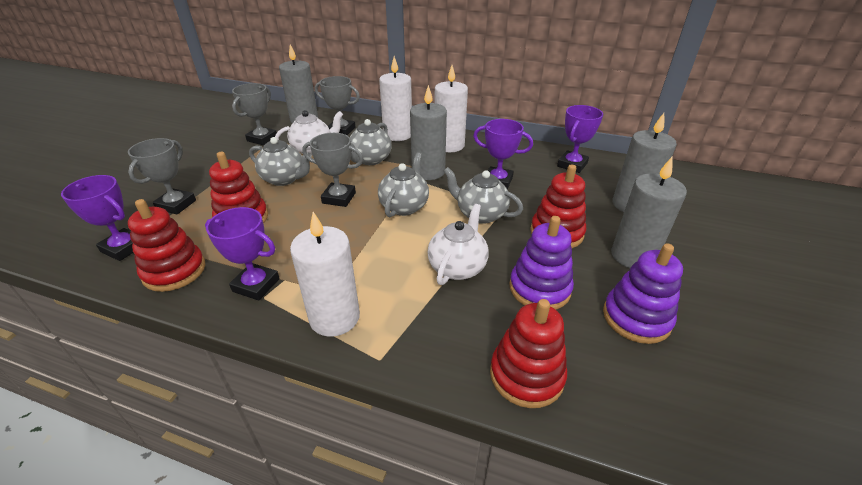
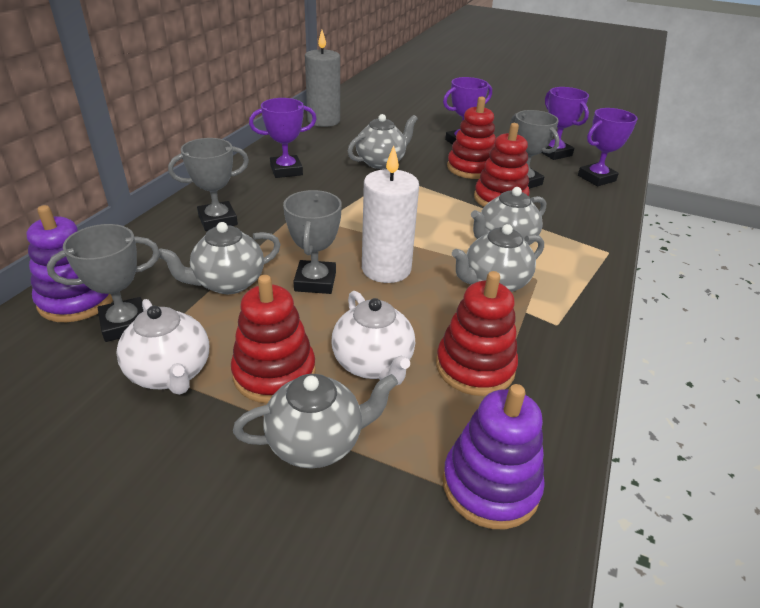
grey candle: [279,44,318,123] [410,85,447,180] [611,157,687,268] [612,113,677,212] = 4 -> [305,30,340,127] = 1
grey teapot: [249,137,312,186] [350,119,392,165] [378,152,429,217] [444,167,523,224] = 4 -> [159,222,281,294] [233,374,398,469] [348,114,418,169] [452,224,544,292] [471,187,546,245] = 5
white candle: [290,212,360,337] [379,56,412,141] [435,65,468,152] = 3 -> [362,145,419,283] = 1

